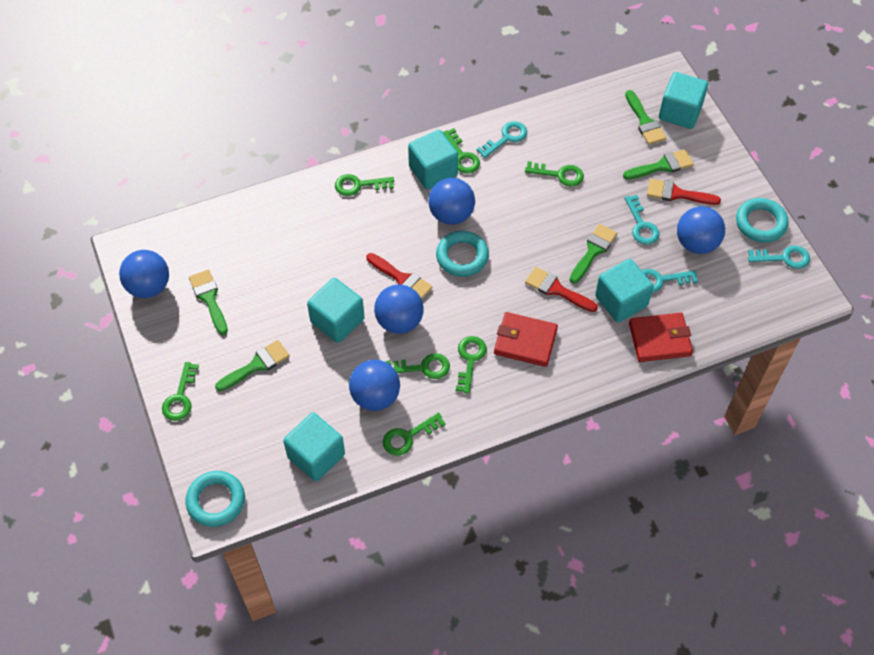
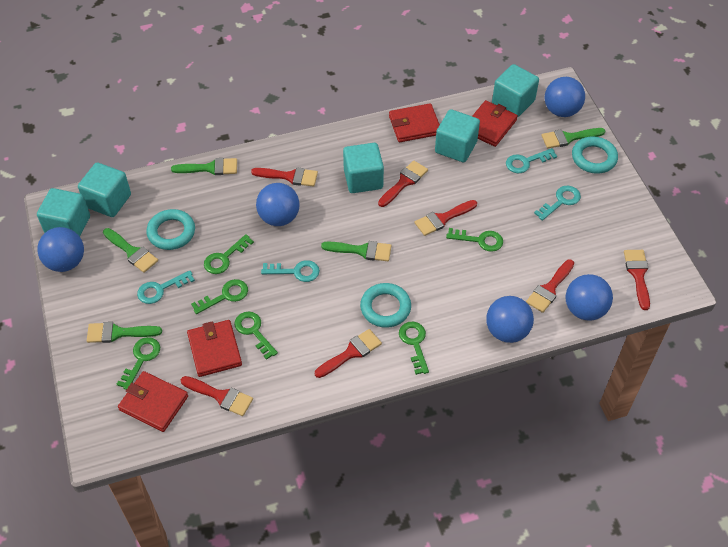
green key: [162,362,199,421] [335,174,394,196] [383,412,446,456] [386,353,450,379] [443,128,480,174] [456,336,487,394] [525,161,584,187] = 7 -> [116,337,160,390] [191,279,248,314] [204,234,254,274] [234,312,278,360] [399,322,429,375] [446,228,503,252] = 6
red brush: [366,253,433,299] [525,267,598,312] [647,179,721,205] = 3 -> [181,376,253,416] [251,167,318,187] [315,329,382,378] [378,160,428,207] [415,200,477,236] [526,259,574,313] [624,250,650,310] = 7
red wallet: [494,312,558,367] [629,313,693,362] = 2 -> [118,371,188,432] [187,320,242,377] [389,103,440,142] [472,100,518,147] = 4

